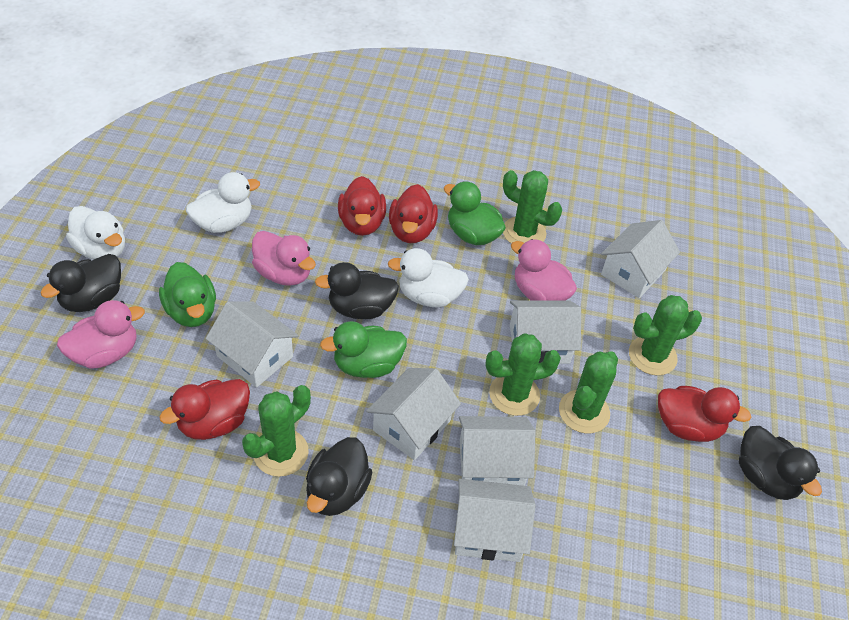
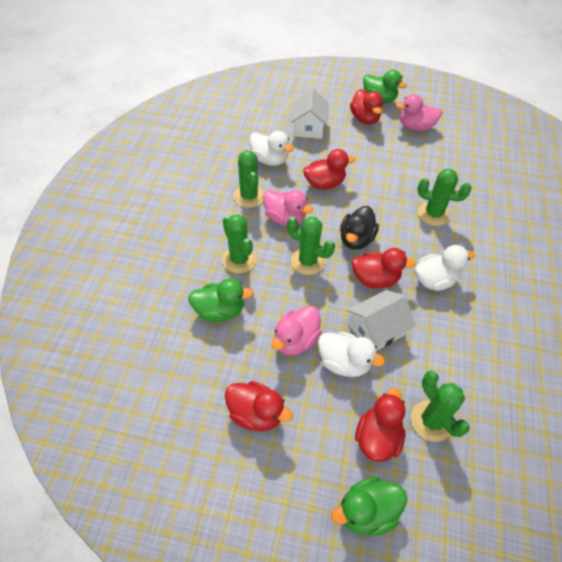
black duck: [41,254,121,312] [306,437,372,516] [315,262,399,319] [739,426,822,500] = 4 -> [340,206,379,250] = 1
red duck: [159,379,250,440] [338,176,386,236] [389,184,438,243] [658,386,751,442] = 4 -> [225,381,293,431] [303,149,355,190] [350,89,383,124] [352,248,415,288] [355,387,406,462] = 5
white house: [206,301,298,388] [366,368,461,460] [454,479,535,562] [459,416,536,486] [510,301,581,364] [601,220,680,298] = 6 -> [291,88,329,139] [347,290,416,351] = 2

